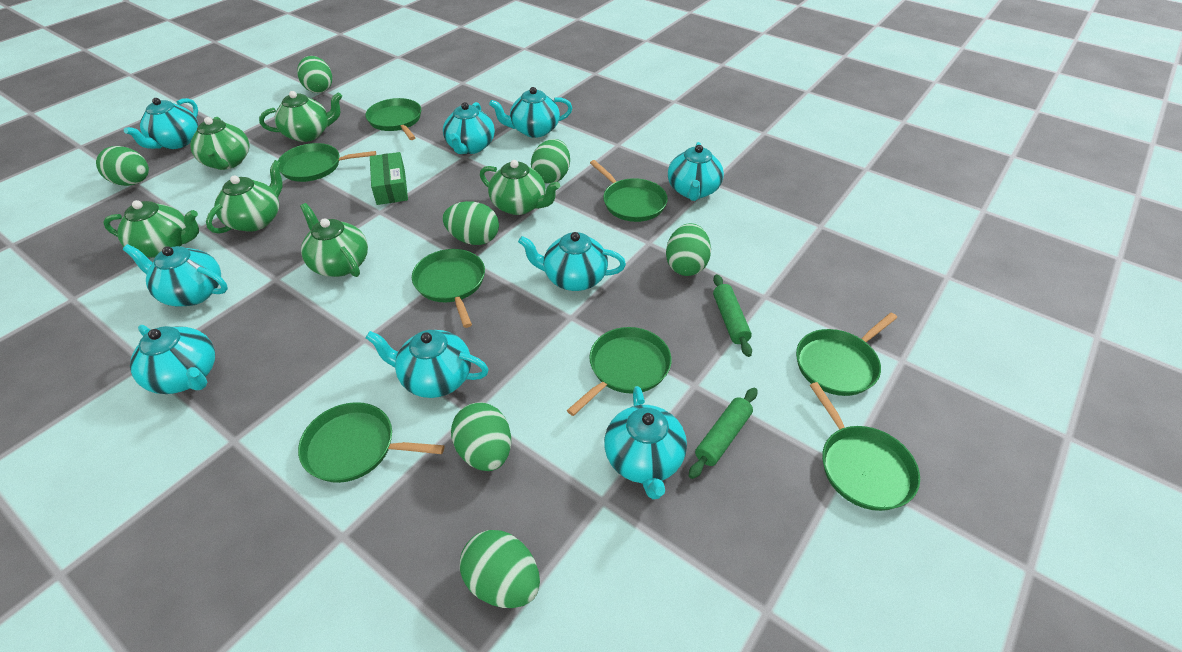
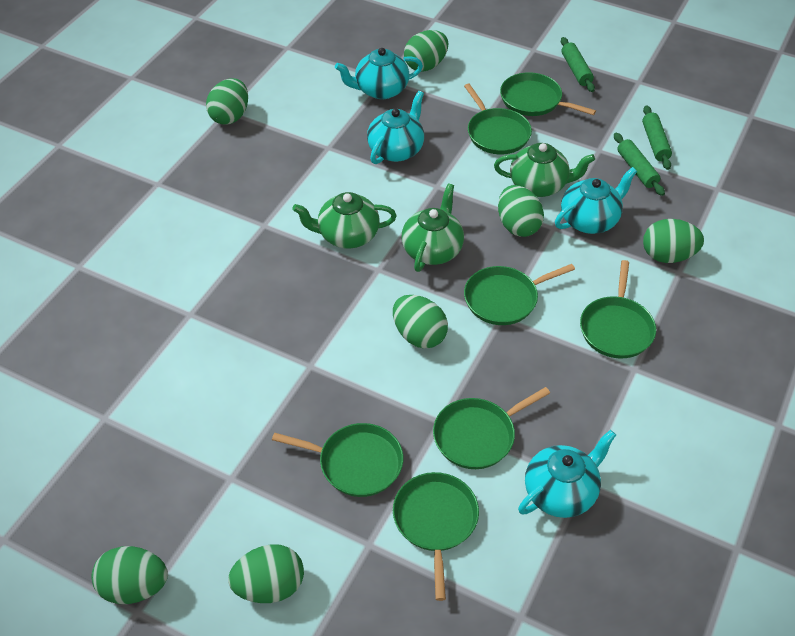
green box: [370,152,408,205] = 1 -> none = 0
green pan: [278,143,376,182] [298,402,444,483] [366,98,421,140] [412,249,485,328] [567,327,672,416] [590,160,668,222] [796,313,897,396] [810,382,920,511] = 8 -> [272,423,403,497] [393,472,479,601] [433,387,550,469] [464,84,532,154] [464,264,575,325] [500,72,596,116] [580,260,656,358] = 7
green rolling pin: [689,388,757,479] [713,274,752,357] = 2 -> [561,37,595,92] [614,133,665,196] [642,105,672,170] = 3
green teapot: [103,200,199,258] [190,117,250,170] [206,160,283,234] [259,91,342,142] [300,203,368,277] [480,160,560,215] = 6 -> [292,192,397,249] [402,183,464,272] [494,143,595,197] = 3
turquoise teapot: [123,244,228,306] [124,98,198,149] [130,325,215,394] [366,330,489,398] [443,102,495,154] [489,87,572,138] [518,232,626,291] [604,386,687,499] [668,142,724,201] = 9 -> [335,48,423,99] [367,91,424,164] [518,430,616,518] [555,167,637,234] = 4

